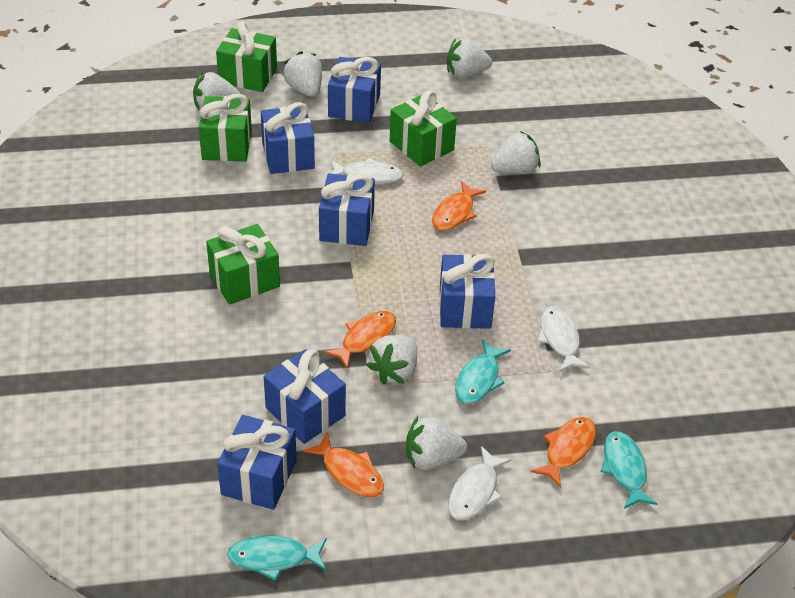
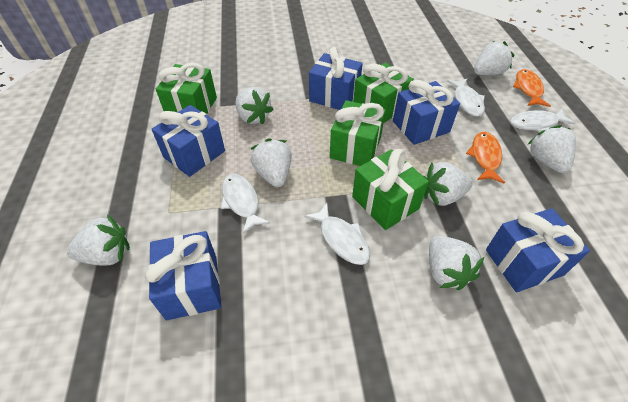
blue gift: [217,415,297,510] [261,102,315,174] [264,349,346,444] [319,173,375,246] [328,57,381,123] [439,254,495,329] = 6 -> [145,231,222,320] [152,105,225,177] [309,47,363,110] [393,80,460,145] [486,208,590,292] = 5
orange fish: [303,432,384,497] [324,311,396,369] [432,181,486,231] [531,417,596,488] = 4 -> [466,132,505,184] [513,69,551,107] = 2
turquoise fish: [227,535,326,581] [455,339,511,404] [600,431,658,509] = 3 -> none = 0
white fish: [330,158,403,184] [448,446,512,521] [537,307,590,372] = 3 -> [221,174,270,234] [304,203,370,265] [447,79,485,117] [510,109,575,132] = 4
white strawberry: [193,72,241,110] [282,51,322,97] [366,335,417,385] [406,416,467,470] [447,38,492,78] [491,131,541,174] = 6 -> [67,214,130,266] [235,87,274,124] [250,138,292,187] [424,162,473,206] [429,236,484,290] [474,41,514,75] [527,125,576,173] = 7

